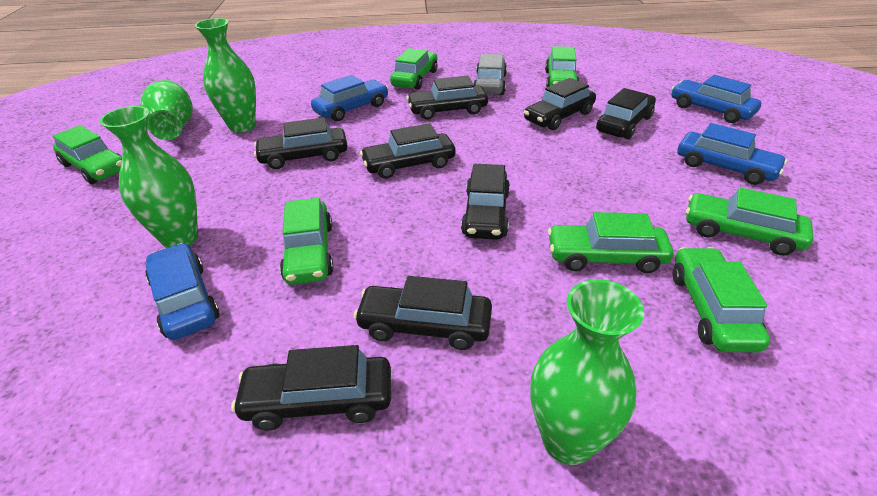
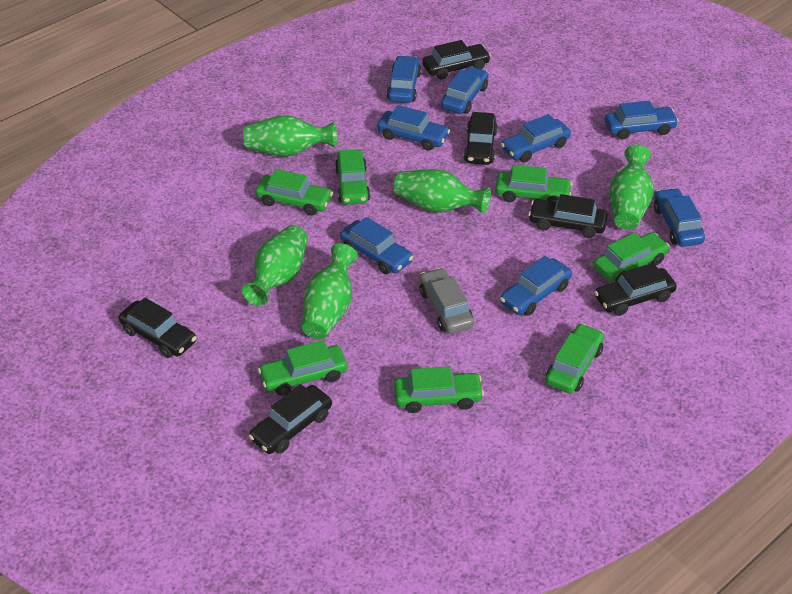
black car: [231,345,391,430] [254,117,347,169] [354,276,492,350] [360,123,455,179] [407,76,488,120] [461,164,510,240] [524,78,596,130] [596,88,656,139] = 8 -> [118,298,196,358] [248,384,332,454] [422,40,491,79] [464,112,498,165] [528,194,608,238] [594,263,677,316] = 6
blue car: [146,243,219,340] [311,75,389,121] [671,75,761,123] [677,123,788,185] = 4 -> [340,217,414,274] [377,105,450,151] [387,55,421,103] [441,66,489,114] [500,256,572,316] [501,114,571,163] [605,101,679,139] [654,188,705,247] = 8
green vase: [100,106,198,248] [140,80,193,140] [195,18,256,133] [530,279,644,465] = 4 -> [242,225,307,306] [243,115,337,157] [302,243,358,339] [394,169,491,214] [610,145,654,230] = 5

